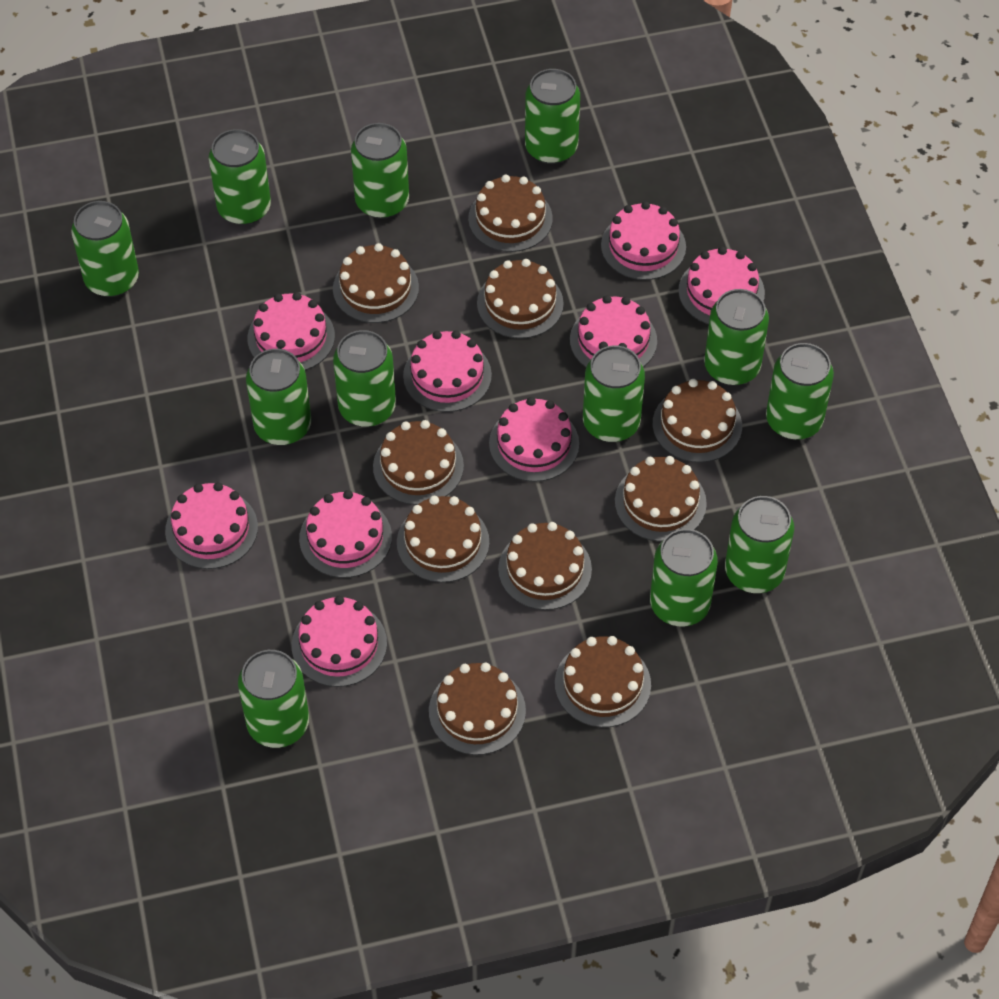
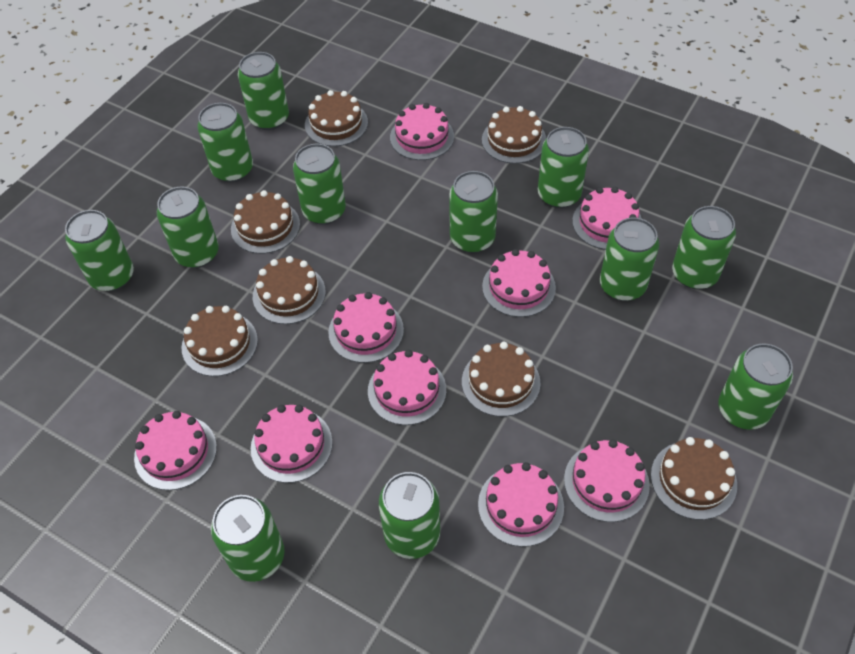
brown cake: [333,243,419,323] [373,420,464,505] [397,496,489,583] [429,662,526,755] [468,175,553,252] [477,259,564,339] [498,522,592,610] [555,636,651,728] [615,456,707,542] [653,379,742,463] = 10 -> [181,306,258,376] [231,190,300,254] [253,256,326,324] [305,90,368,146] [462,342,540,417] [482,106,546,164] [651,437,737,520] = 7

